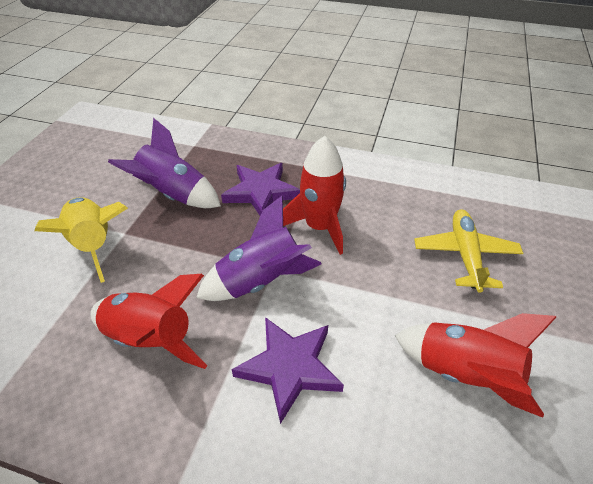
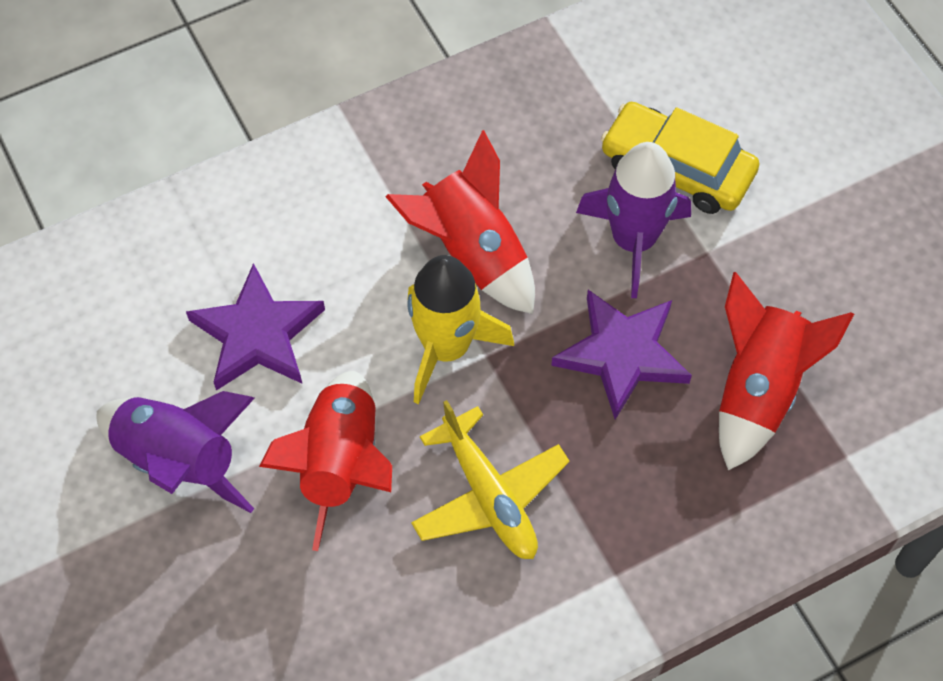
yellow car: none = 0 -> [601,102,759,214] = 1

